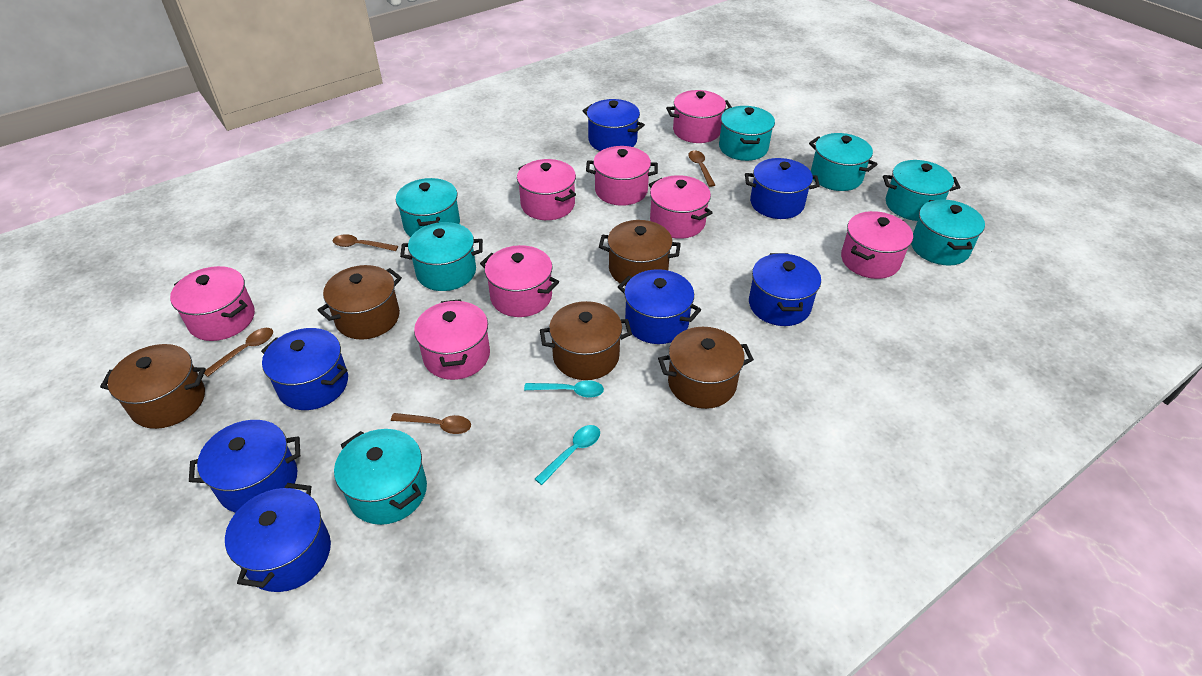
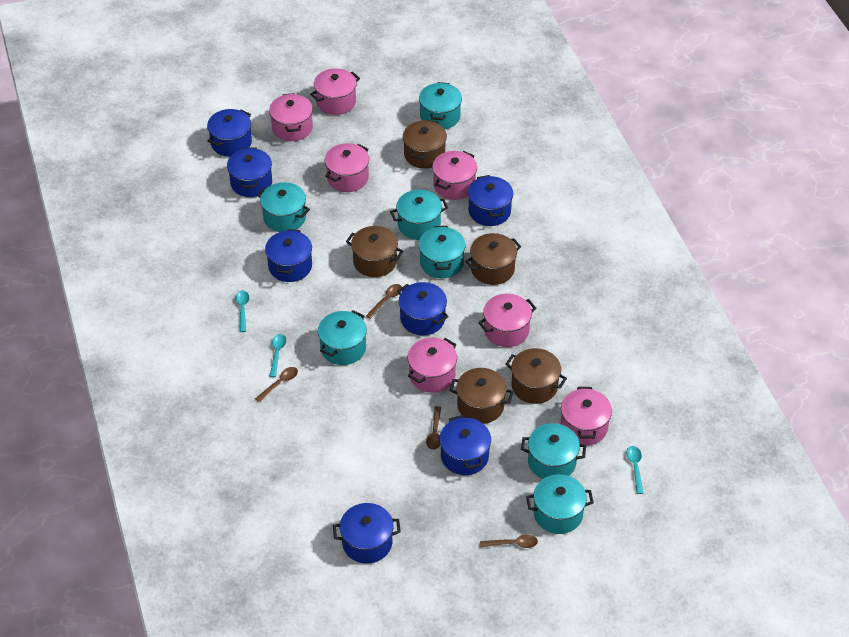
pink pot: [170,266,255,341] [414,299,490,380] [480,245,559,317] [517,159,576,220] [586,146,658,206] [649,175,713,239] [666,90,732,143] [841,211,913,279] = 8 -> [269,93,313,141] [310,68,360,115] [325,143,369,192] [408,338,457,393] [432,151,477,200] [478,294,536,347] [561,387,612,445] = 7
turquoise spoon: [524,380,604,398] [535,425,600,485] = 2 -> [235,291,249,332] [270,334,286,377] [626,446,643,494] = 3

